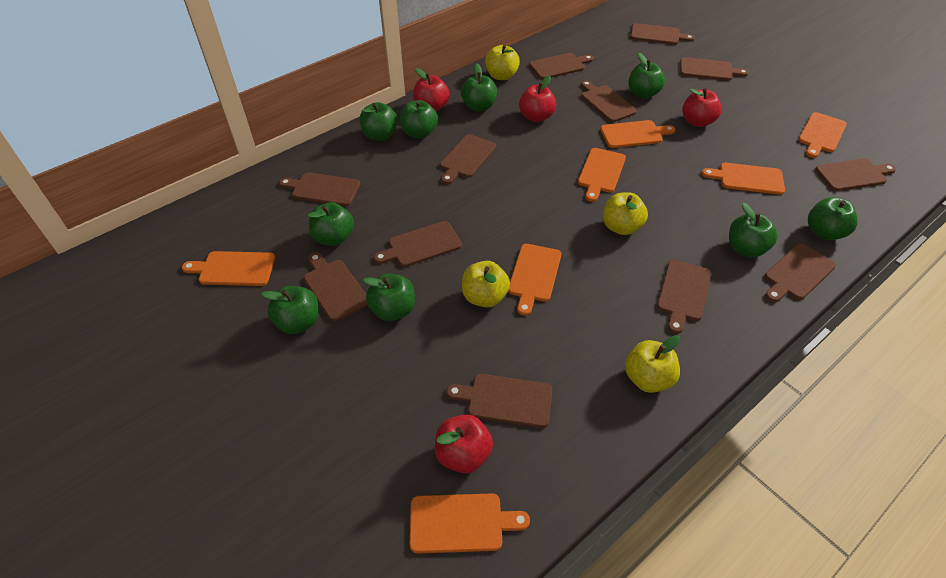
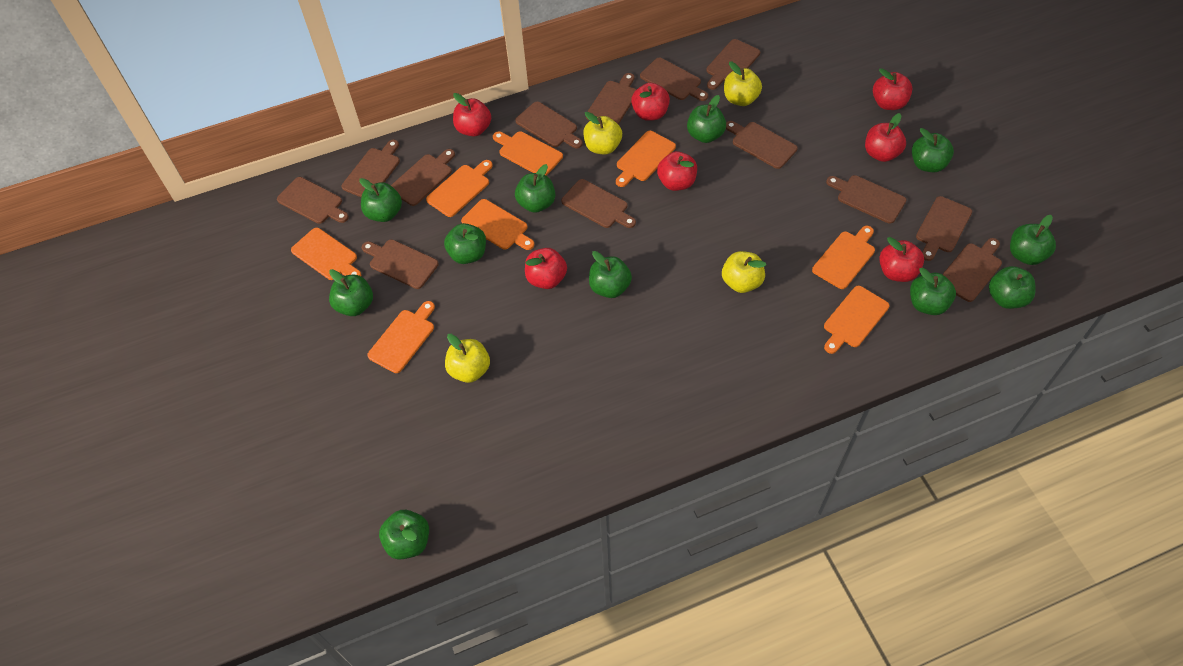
brown cutting board: [279,172,360,206] [304,253,368,321] [374,221,462,267] [440,134,496,184] [447,374,552,428] [529,53,594,79] [581,80,637,122] [630,23,695,45] [657,259,711,334] [680,57,749,81] [765,244,836,302] [815,159,896,191] = 12 -> [277,177,349,224] [341,140,400,197] [362,239,439,289] [391,149,455,206] [515,102,583,149] [561,179,636,228] [586,73,637,124] [640,58,708,101] [706,39,760,90] [726,121,798,169] [826,175,906,224] [916,196,972,261] [942,238,1002,302] = 13
green apple: [261,286,318,334] [308,202,354,246] [359,102,398,141] [363,273,415,321] [400,100,438,138] [461,64,497,111] [628,53,665,99] [729,203,777,258] [808,197,858,240] = 9 -> [329,269,373,316] [359,178,402,222] [379,510,429,560] [444,223,486,264] [515,164,555,213] [589,251,632,298] [687,95,726,143] [910,268,956,315] [912,128,954,172] [989,266,1035,309] [1010,215,1056,265] = 11
orange cutting board: [182,251,275,286] [410,493,530,553] [508,244,561,316] [578,148,626,202] [600,120,675,148] [702,163,785,195] [799,112,847,158] = 7 -> [291,228,362,280] [367,301,435,373] [426,160,493,217] [461,199,534,250] [493,131,563,176] [616,131,676,187] [812,226,875,289] [824,286,889,354] = 8
red apple: [413,68,450,112] [435,415,493,473] [519,76,556,122] [682,88,722,127] = 4 -> [453,93,491,137] [525,248,567,289] [631,83,670,121] [657,151,697,191] [865,113,906,162] [873,68,913,110] [879,237,924,282] = 7

